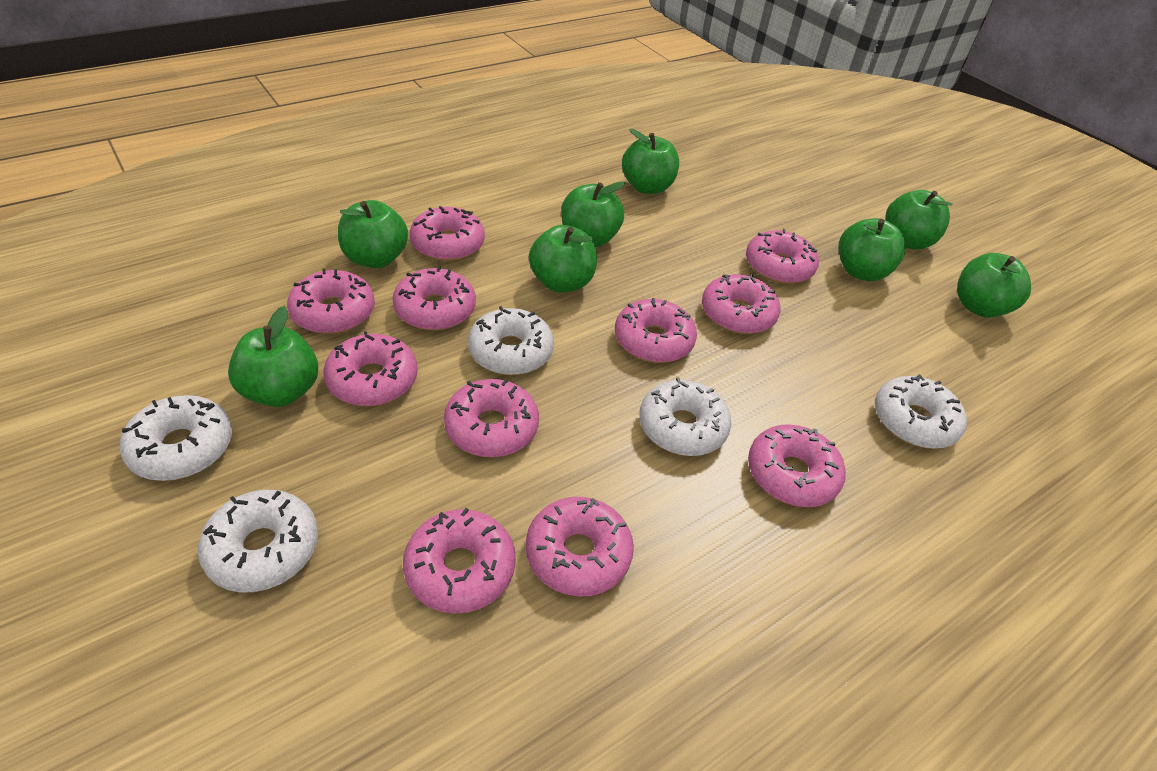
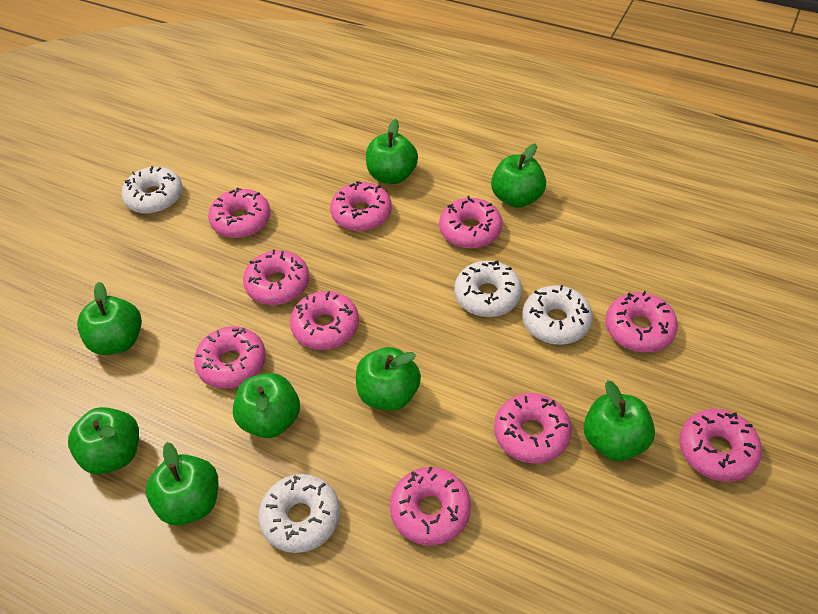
pink donut: [287,269,375,334] [323,331,418,406] [392,266,476,330] [403,508,516,614] [410,206,485,261] [444,379,539,457] [526,497,634,597] [615,298,697,363] [702,274,780,334] [746,229,819,284] [748,424,846,507] = 11 -> [194,326,266,389] [208,188,271,238] [243,249,309,305] [290,291,359,350] [330,181,392,231] [390,467,471,546] [439,196,503,249] [494,393,572,464] [605,291,678,353] [679,409,762,482] = 10
white donut: [120,395,232,481] [198,490,318,592] [468,306,554,375] [639,377,731,456] [875,374,967,449] = 5 -> [121,166,183,214] [258,474,340,553] [454,260,522,317] [522,285,593,345] = 4

